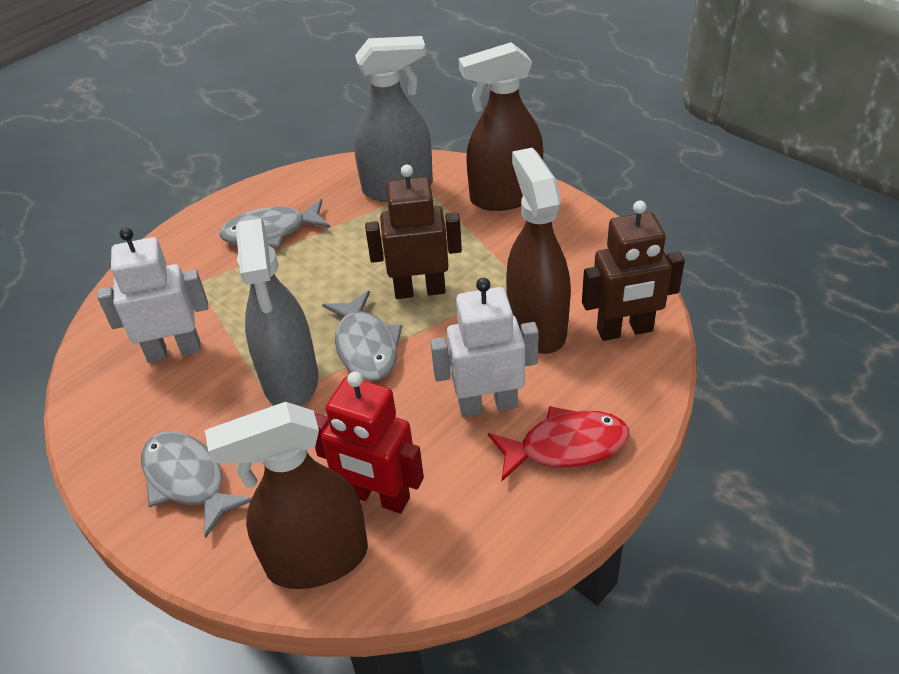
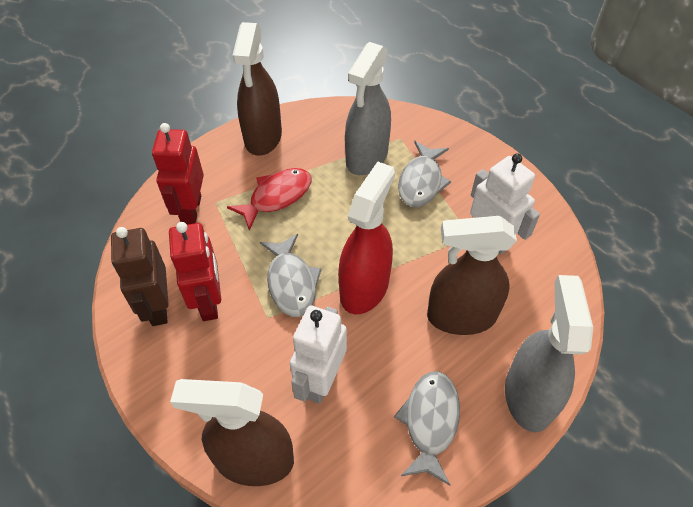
brown robot: [365,165,462,299] [582,201,685,341] = 2 -> [111,227,169,326] = 1
red robot: [315,371,424,514] = 1 -> [152,123,204,225] [169,222,221,321] = 2
red spray bottle: none = 0 -> [338,162,395,314] = 1

